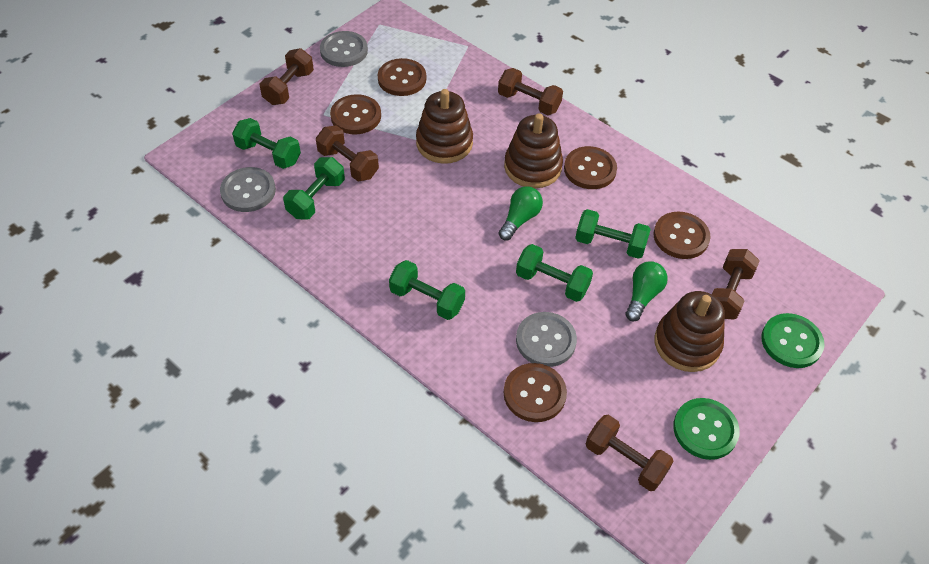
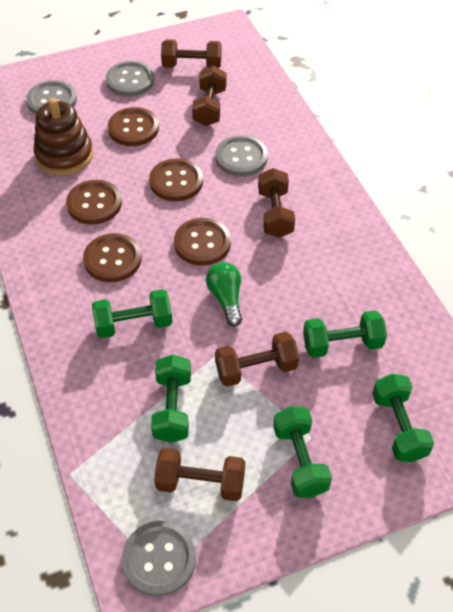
brown stacking toy: [416,89,473,164] [504,113,563,188] [654,291,725,372] = 3 -> [33,98,93,175] = 1
green button: [673,398,740,460] [761,313,825,368] = 2 -> none = 0
green light bulb: [498,186,543,240] [625,261,668,321] = 2 -> [206,262,242,327] = 1
grey button: [220,167,276,212] [320,31,368,67] [516,312,577,367] = 3 -> [26,80,77,114] [106,61,154,97] [122,521,196,597] [216,135,268,176] = 4

